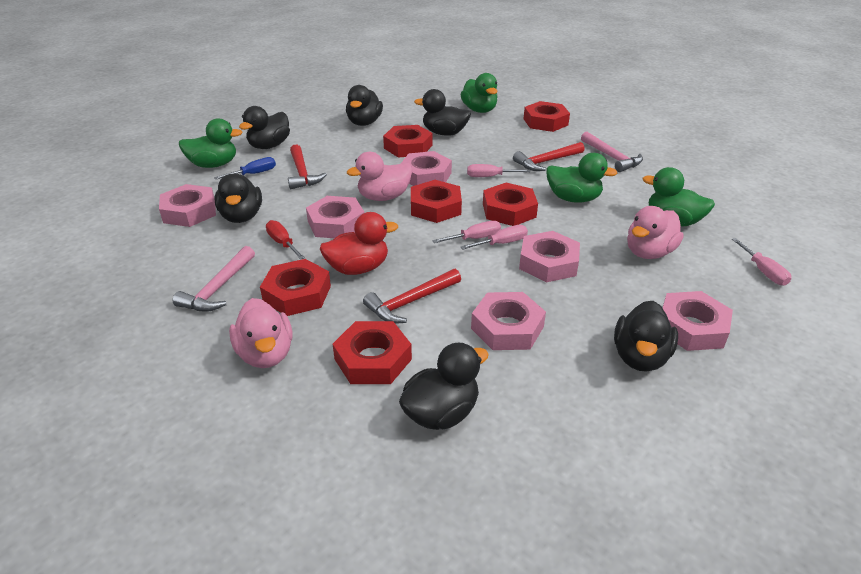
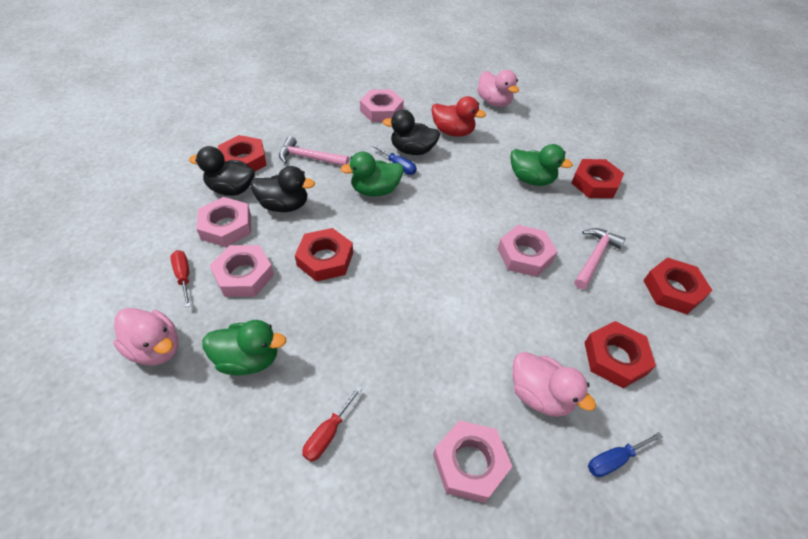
black duck: [215,174,262,223] [239,106,290,149] [346,85,383,126] [399,343,489,430] [414,89,471,136] [614,301,678,372] = 6 -> [189,146,255,196] [251,166,315,212] [382,110,441,155] = 3
blue screwdriver: [214,157,276,180] = 1 -> [372,144,417,175] [588,432,663,477] = 2
green duck: [179,118,243,168] [461,73,498,113] [546,153,618,203] [643,167,715,226] = 4 -> [202,320,287,375] [340,152,404,197] [511,144,573,186] = 3
pink nut: [159,184,216,227] [306,196,365,238] [401,151,452,186] [471,292,546,350] [519,231,580,282] [662,291,733,351] = 6 -> [196,197,251,247] [209,245,274,297] [360,89,404,122] [433,420,513,503] [498,225,558,277] = 5
pink screwdriver: [432,221,501,243] [461,225,528,250] [467,164,530,177] [732,238,792,286] = 4 -> none = 0
red hammer: [288,144,327,189] [363,269,461,324] [513,142,585,171] = 3 -> none = 0
red nut: [260,259,331,316] [333,321,412,384] [383,125,432,157] [411,180,462,223] [483,183,538,226] [524,101,570,132] = 6 -> [218,135,267,171] [295,228,353,282] [572,159,624,198] [584,321,656,388] [643,258,712,314] = 5
red screwdriver: [266,220,305,260] = 1 -> [171,250,191,307] [302,386,362,462] = 2

